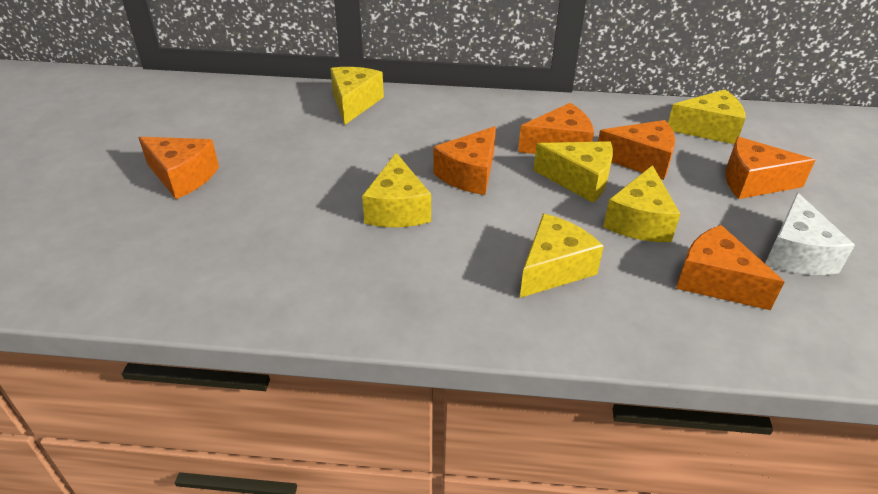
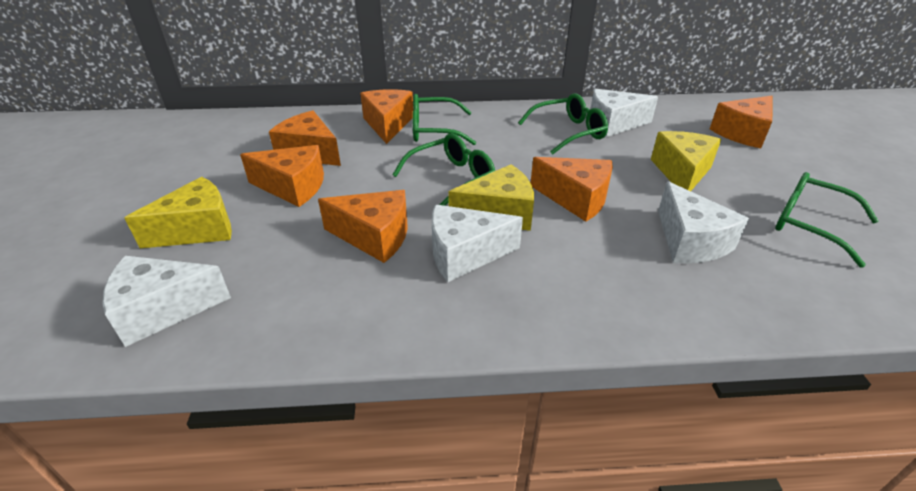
green glasses: none = 0 -> [392,133,495,206] [412,94,476,145] [518,93,608,155] [775,172,879,268] = 4
white cheese: [765,193,855,275] = 1 -> [102,256,231,347] [432,205,523,282] [591,89,658,137] [658,181,749,263] = 4
yellow cheese: [330,67,384,125] [362,153,431,227] [520,214,604,298] [533,141,613,203] [603,165,680,242] [668,90,746,144] = 6 -> [124,177,232,248] [448,164,534,231] [651,131,721,191] = 3

